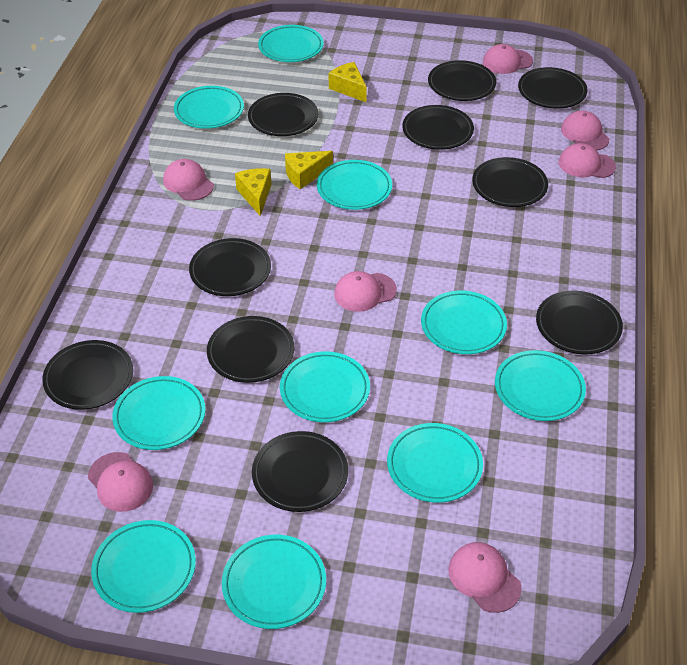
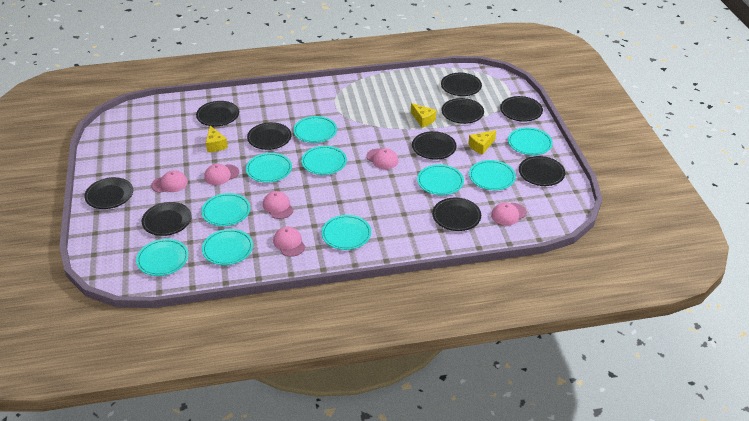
pink cap: [88,452,153,512] [163,159,214,201] [334,271,397,312] [448,542,522,613] [483,44,533,74] [559,143,616,178] [561,111,609,151] = 7 -> [151,170,188,193] [204,164,239,185] [263,191,294,219] [273,227,306,257] [366,148,398,169] [491,202,527,226] = 6

